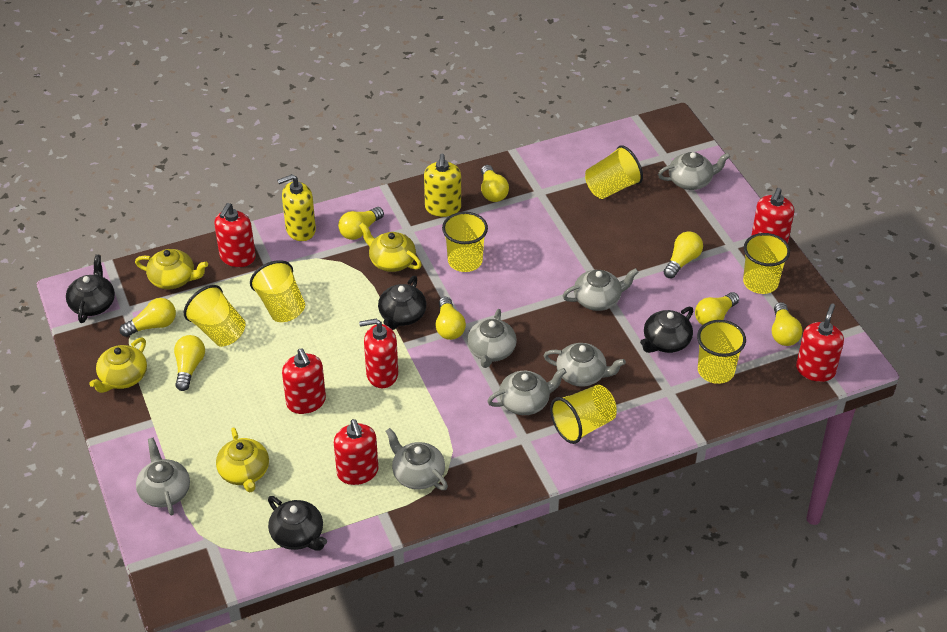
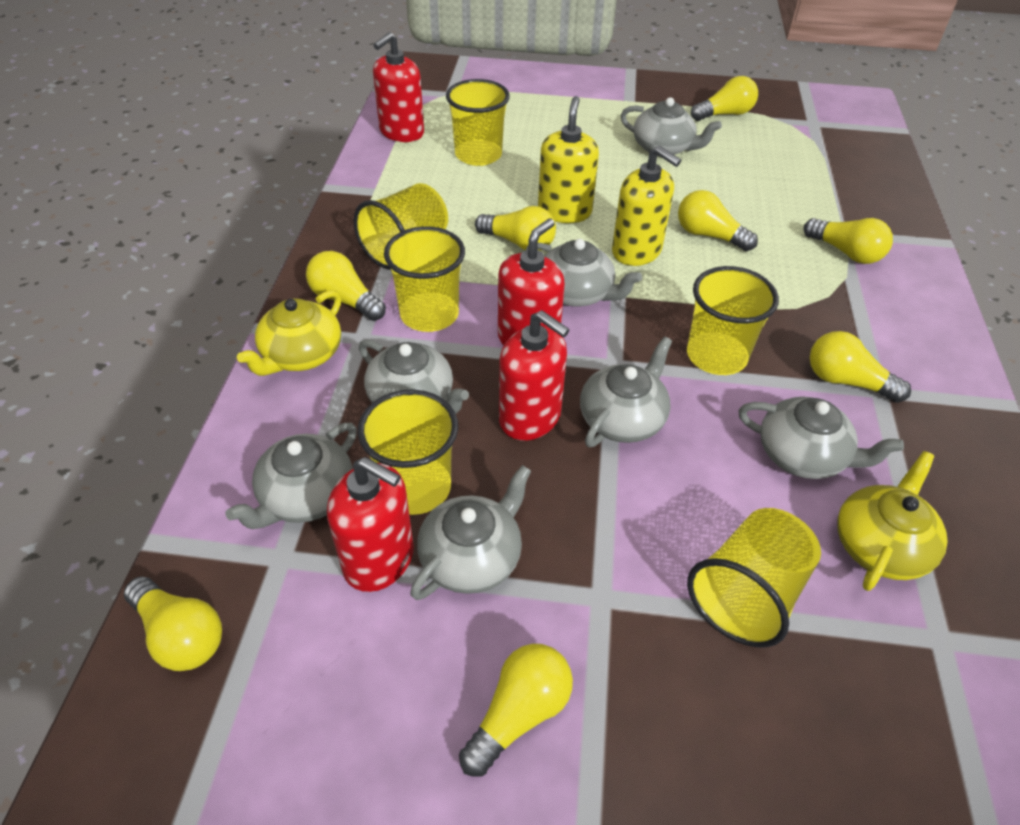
black teapot: [66,254,115,323] [268,496,327,551] [378,276,426,330] [640,307,693,353] = 4 -> none = 0
red soap dispenser: [214,203,256,267] [282,348,326,414] [334,419,379,485] [359,319,398,388] [751,188,794,243] [796,303,844,382] = 6 -> [327,457,414,592] [373,32,424,142] [498,218,565,346] [499,310,570,440] = 4
yellow cup: [184,285,246,347] [250,260,305,322] [442,212,488,272] [550,385,617,444] [585,145,643,199] [697,320,746,384] [743,233,790,294] = 7 -> [353,183,448,270] [358,389,458,515] [384,226,465,332] [446,79,510,166] [687,266,779,375] [687,508,821,648] = 6
yellow teapot: [89,338,147,393] [135,249,208,289] [216,428,269,492] [359,222,422,272] = 4 -> [237,290,341,376] [837,451,948,591] = 2

